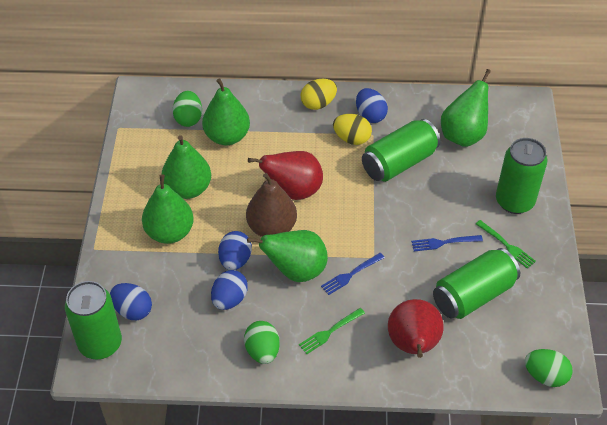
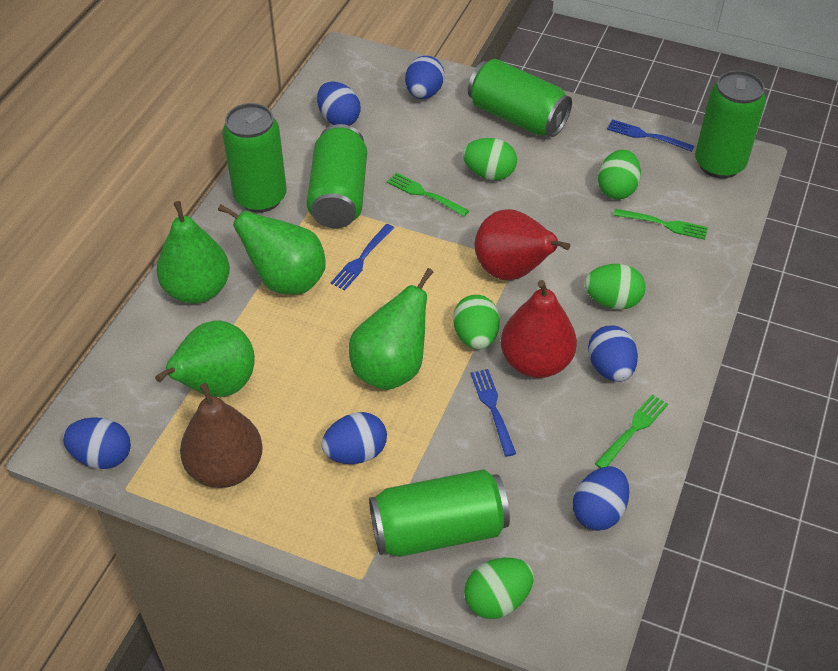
blue egg: [110,283,152,320] [211,270,248,310] [218,231,252,270] [356,88,388,123] = 4 -> [63,417,131,469] [317,82,361,126] [321,412,387,464] [405,56,444,99] [573,466,629,531] [588,325,638,382] = 6
blue fork: [321,253,385,295] [411,235,483,251] = 2 -> [331,224,394,290] [470,369,516,457] [607,119,694,152] = 3
green can: [65,281,122,360] [362,119,440,182] [433,248,520,319] [496,138,547,214] = 4 -> [222,103,287,213] [307,124,367,228] [369,469,510,557] [468,59,572,137] [695,70,766,179] = 5
green egg: [173,91,202,127] [244,321,280,364] [525,349,573,387] = 3 -> [453,295,500,349] [462,138,517,180] [464,558,534,619] [584,264,646,310] [598,149,641,199] = 5
green fork: [299,308,365,354] [476,220,536,269] = 2 -> [387,173,469,216] [595,394,668,468] [613,209,708,240] = 3
green pear: [142,174,194,244] [162,135,211,199] [202,78,250,145] [247,230,328,282] [441,69,491,147] = 5 -> [155,320,255,397] [156,201,230,304] [218,204,326,295] [349,268,434,390] = 4
yellow egg: [301,79,337,110] [333,114,372,145] = 2 -> none = 0

